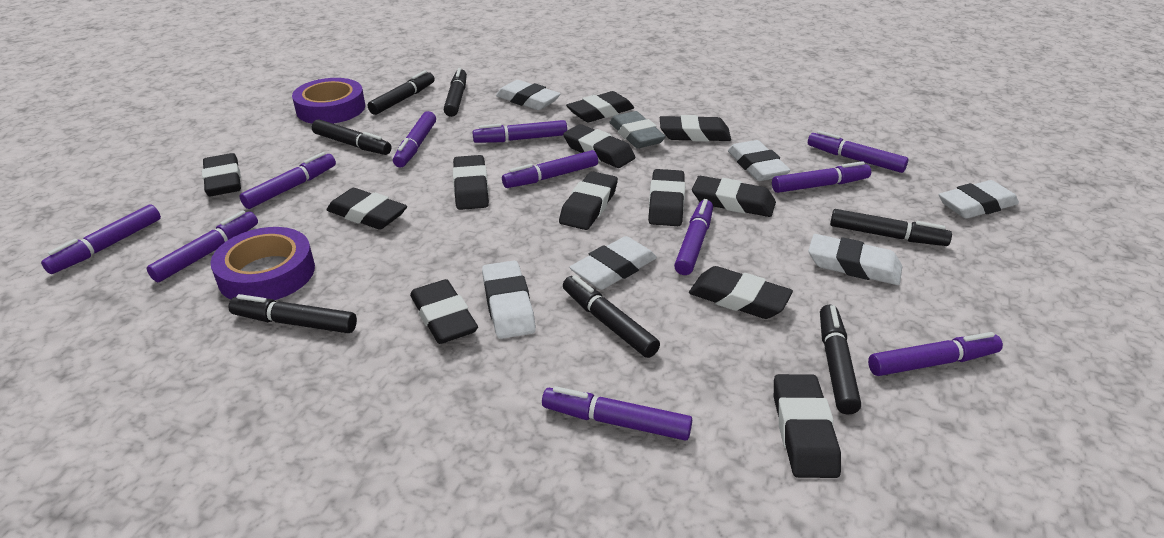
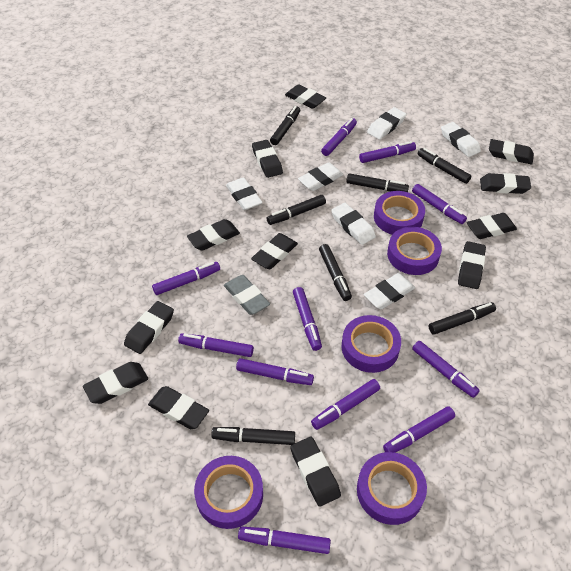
purple tape: [211,227,315,300] [292,78,365,124] = 2 -> [194,456,263,529] [342,315,401,373] [357,452,427,525] [374,191,425,235] [387,227,442,275] = 5

